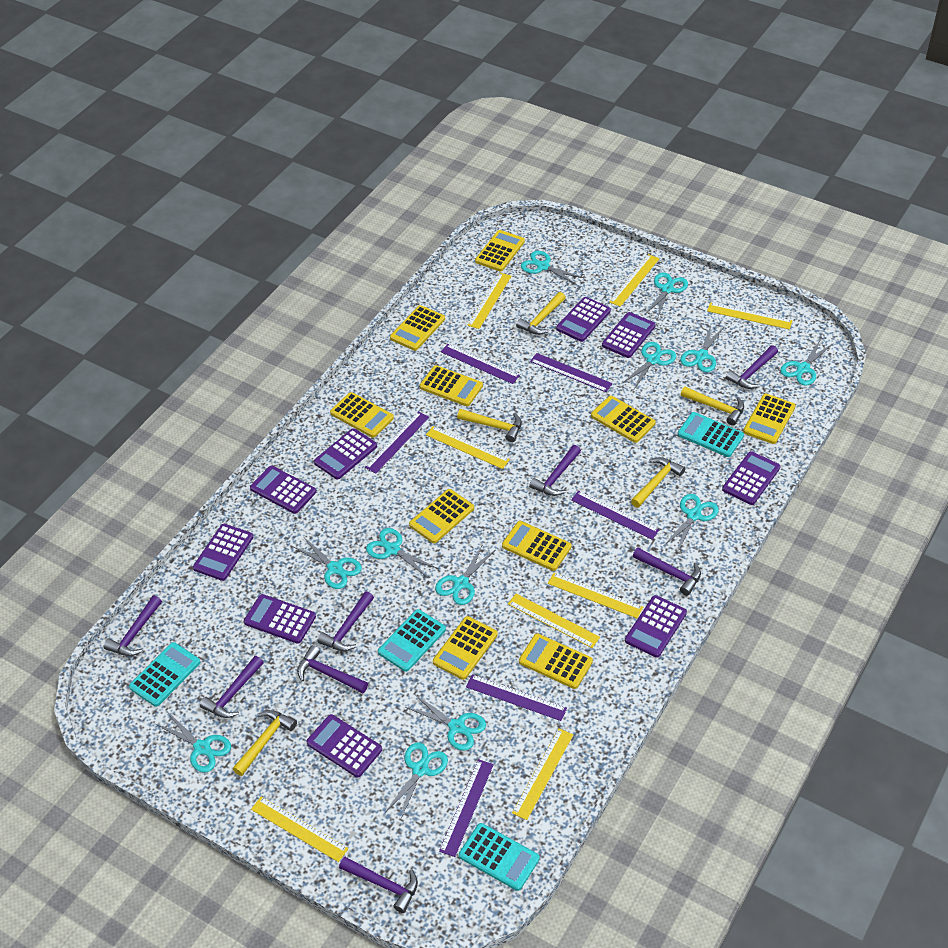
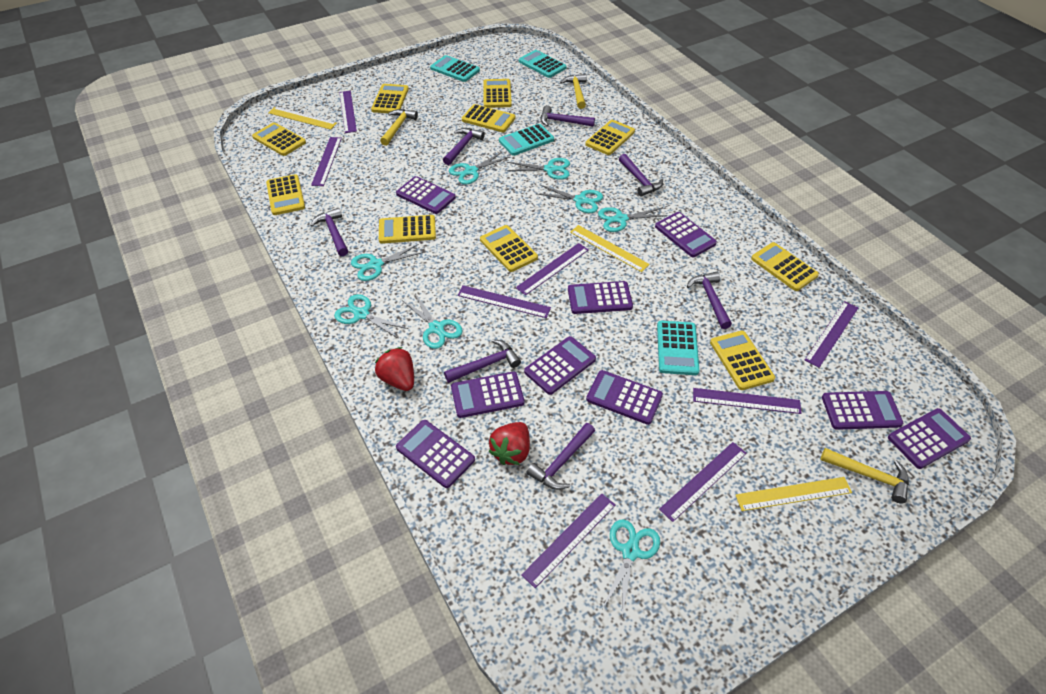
purple hammer: [104,595,162,656] [200,656,264,718] [297,645,368,693] [317,591,374,651] [339,856,418,913] [529,445,581,496] [633,548,701,596] [726,345,778,389] = 8 -> [310,208,348,256] [443,128,485,165] [444,339,521,383] [526,423,595,490] [541,105,595,127] [619,154,663,197] [687,272,732,329] = 7
purple ruler: [365,411,429,473] [439,759,494,857] [441,344,520,384] [466,674,567,721] [530,353,613,392] [571,491,660,540] = 6 -> [311,137,342,186] [339,91,357,133] [457,285,551,318] [516,243,589,295] [521,494,615,588] [659,442,747,522] [693,388,801,414] [805,301,858,368] = 8
red strawberry: none = 0 -> [375,347,414,391] [489,422,530,465] = 2
turquoise scissors: [156,713,231,772] [292,537,362,589] [366,528,438,578] [386,743,448,819] [405,694,486,751] [435,544,495,605] [521,251,585,286] [622,342,676,389] [645,272,688,317] [664,494,719,553] [680,325,724,372] [780,339,833,386] = 12 -> [334,294,408,339] [351,244,424,281] [402,294,463,349] [449,151,510,184] [508,158,570,180] [538,185,603,213] [598,207,668,232] [603,519,660,616] = 8
yellow hammer: [233,710,297,776] [457,409,522,442] [516,292,566,335] [631,457,685,508] [681,387,744,426] = 5 -> [380,109,418,146] [560,74,587,109] [821,448,909,503] = 3
yellow ruler: [251,797,348,862] [426,426,510,469] [467,273,511,329] [508,594,600,648] [512,728,573,820] [548,572,643,618] [609,254,659,307] [707,302,793,330] = 8 -> [268,107,337,130] [570,225,650,272] [736,477,852,511] = 3

